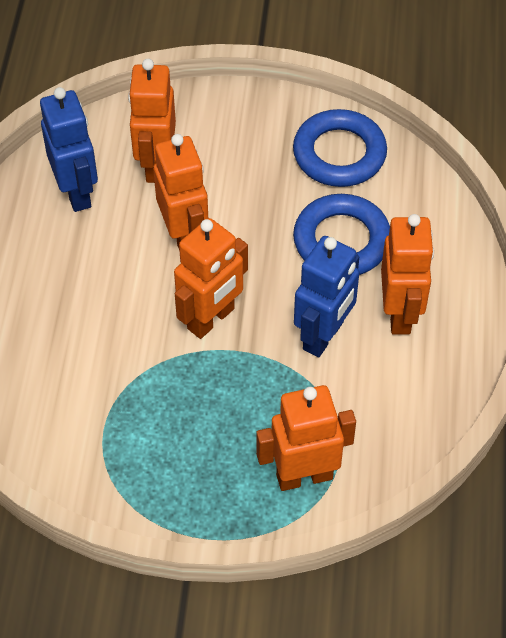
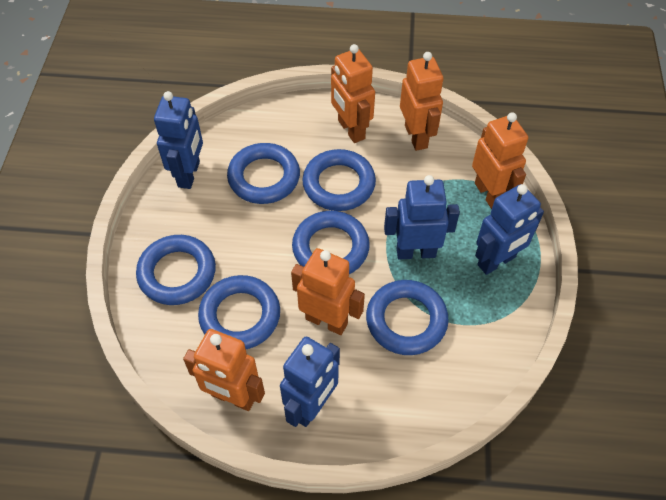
blue ring: [293,109,387,187] [293,194,390,275] = 2 -> [136,235,216,305] [198,275,280,349] [227,143,300,204] [292,211,370,274] [302,149,376,211] [366,280,449,355] = 6
blue robot: [40,87,98,212] [294,236,359,357] = 2 -> [154,91,203,189] [280,337,340,427] [384,175,460,259] [475,184,544,275] = 4

